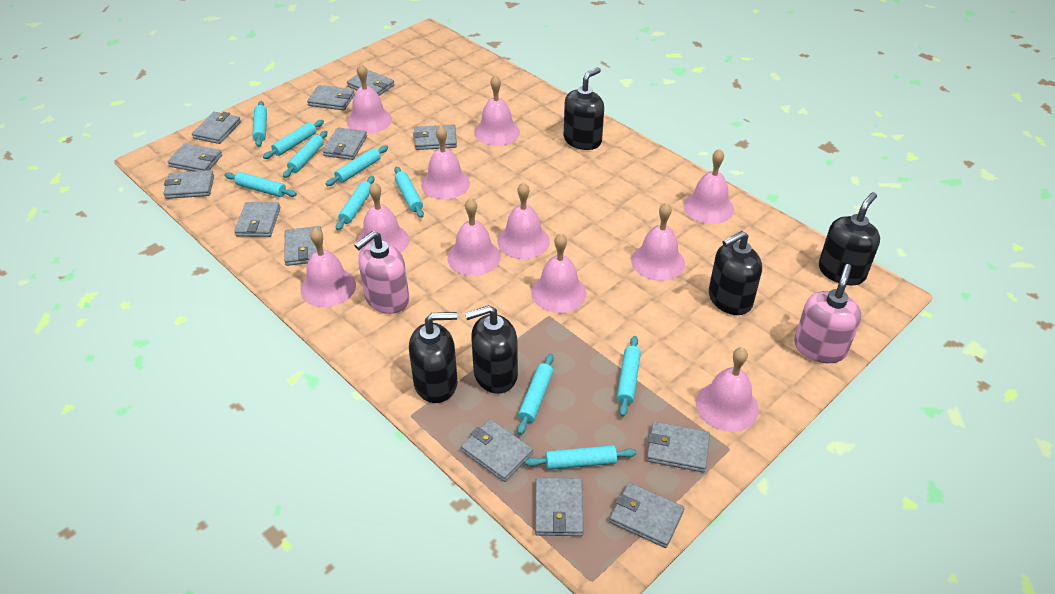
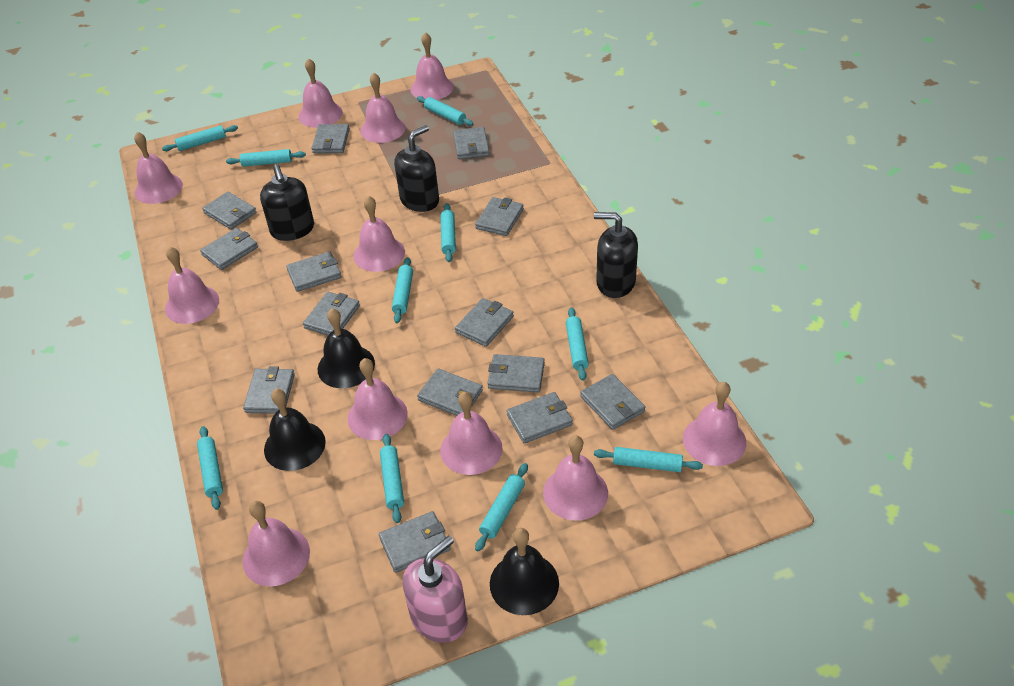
black bell: none = 0 -> [264,389,326,471] [318,308,375,388] [490,528,559,615] = 3
black soap dispenser: [409,312,458,403] [465,305,518,394] [564,67,604,150] [709,231,762,315] [819,192,880,285] = 5 -> [260,164,314,241] [394,125,439,212] [594,212,638,298] = 3
grey wallet: [163,170,214,199] [168,143,222,171] [192,112,241,144] [235,202,280,237] [284,226,322,266] [307,85,355,110] [323,127,367,160] [347,69,395,96] [413,124,457,150] [461,419,533,482] [535,478,584,536] [609,483,684,548] [646,422,710,472] = 13 -> [200,228,258,270] [202,192,257,230] [243,366,295,414] [286,252,342,292] [303,292,360,335] [312,124,350,153] [379,511,450,573] [417,369,483,416] [453,127,489,159] [455,298,514,347] [475,197,524,236] [488,354,545,392] [507,392,573,444] [580,374,645,430] = 14
pink soap dispenser: [354,231,409,314] [794,264,861,363] = 2 -> [403,536,468,643] = 1

